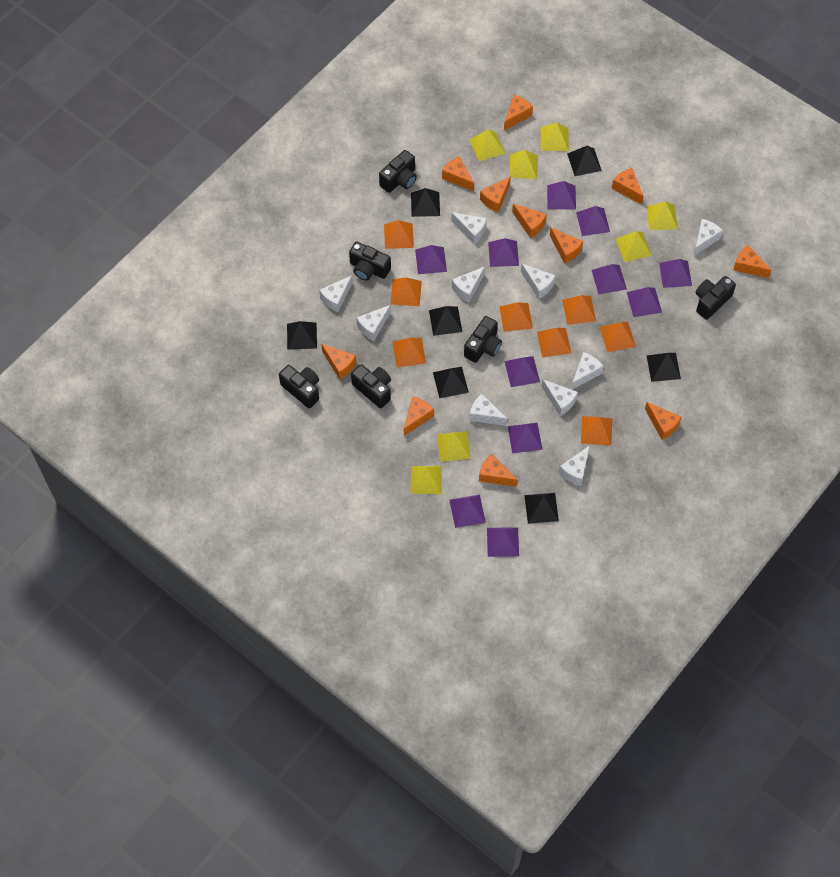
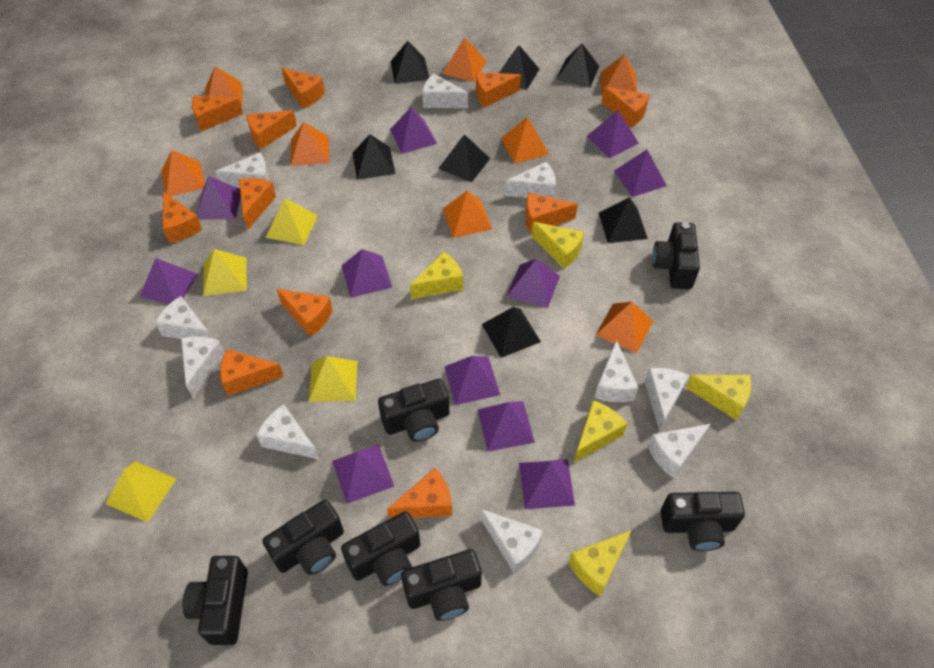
black camera: [279,365,319,408] [349,242,391,281] [351,364,391,408] [379,150,417,193] [464,316,502,363] [696,276,736,320] = 6 -> [183,556,248,645] [262,500,344,575] [341,511,421,586] [378,379,449,442] [401,549,482,621] [652,222,700,289] [660,492,745,551] = 7
yellow cheese: none = 0 -> [410,252,463,299] [532,222,584,269] [569,530,632,596] [574,400,627,463] [686,375,751,420] = 5
yellow pyramid: [411,466,442,494] [437,431,471,462] [469,130,505,161] [509,150,538,179] [541,122,569,151] [616,231,652,262] [646,202,678,230] = 7 -> [105,461,176,523] [203,249,247,296] [266,198,318,245] [309,356,358,402] = 4

